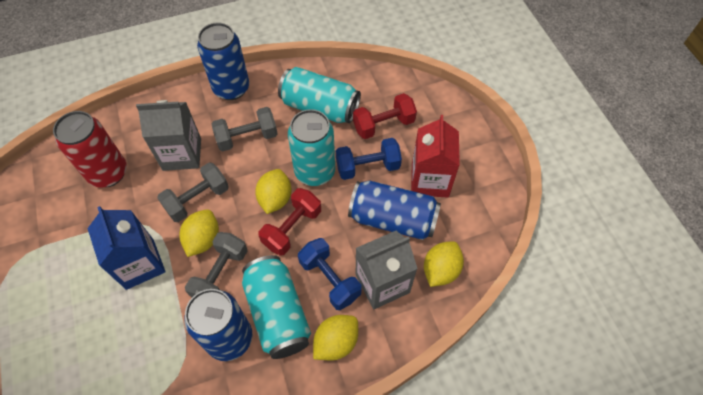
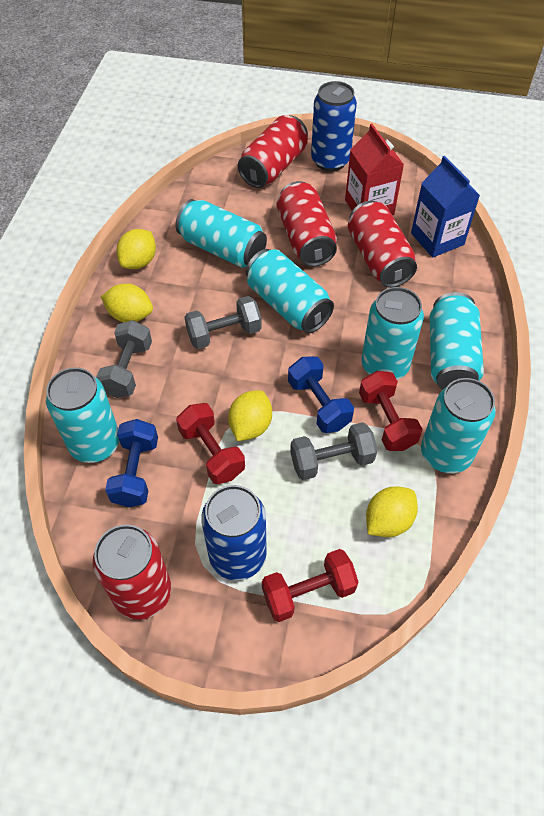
blue can: [184,289,252,361] [197,23,249,100] [348,181,441,240] = 3 -> [201,485,267,580] [311,81,357,171] = 2
grey carton: [136,100,201,171] [356,231,418,310] = 2 -> none = 0
red can: [53,111,127,187] = 1 -> [93,525,171,620] [238,115,308,188] [277,181,337,267] [348,201,417,288] = 4
red dumbbell: [259,188,321,256] [353,93,417,139] = 2 -> [176,403,245,484] [262,549,358,622] [359,371,422,451] = 3
turquoise can: [242,255,311,359] [278,67,361,123] [288,109,336,186] = 3 -> [46,367,119,463] [175,199,267,268] [246,249,334,333] [361,287,424,380] [421,378,496,473] [430,292,484,390] = 6

